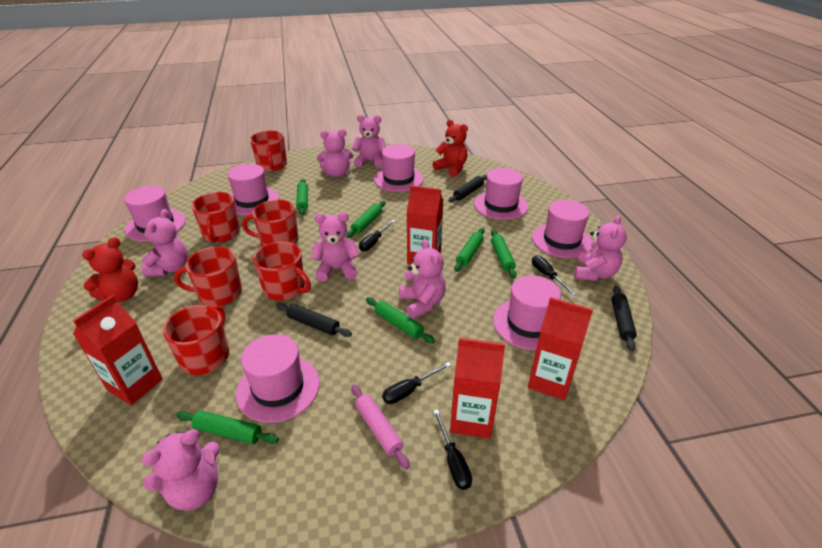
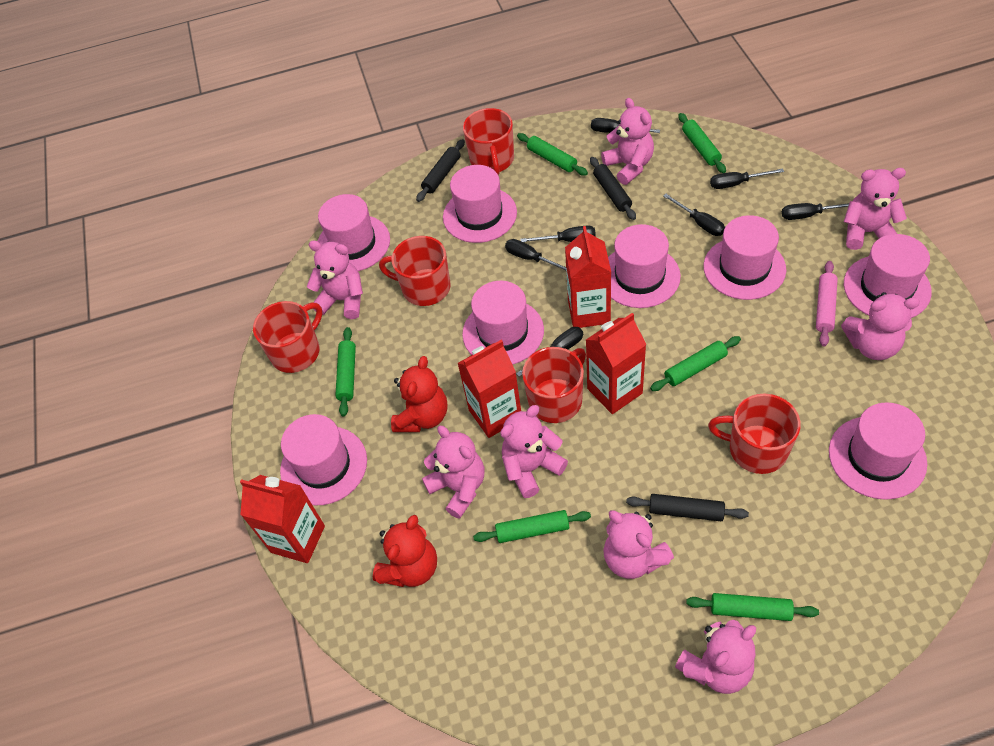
black screwdriver: [359,220,395,251] [382,362,451,404] [433,409,472,490] [532,255,576,295] = 4 -> [505,239,566,270] [516,327,583,377] [520,226,596,242] [591,118,660,133] [663,194,725,236] [710,168,784,189] [782,203,849,220] = 7
pink hat: [124,186,186,242] [228,164,279,215] [236,334,320,423] [374,144,424,192] [474,168,528,220] [493,275,561,350] [532,200,592,258] = 7 -> [280,414,367,506] [317,194,390,271] [443,165,517,243] [462,281,544,365] [608,224,681,308] [703,215,786,300] [829,402,927,500] [844,234,932,318] = 8
pink teddy bear: [141,430,220,511] [142,209,188,277] [311,212,360,282] [317,129,353,177] [352,115,386,168] [399,239,446,319] [574,215,627,281] = 7 -> [307,241,363,319] [422,426,484,519] [500,405,568,498] [601,98,654,185] [603,510,674,579] [675,620,756,694] [841,292,920,360] [844,168,907,250] = 8
red mug: [163,305,229,375] [174,247,242,306] [191,192,240,243] [242,200,299,247] [250,131,287,172] [253,242,311,301] = 6 -> [253,301,322,373] [379,236,451,306] [463,108,514,175] [522,347,586,423] [708,394,801,474] = 5

